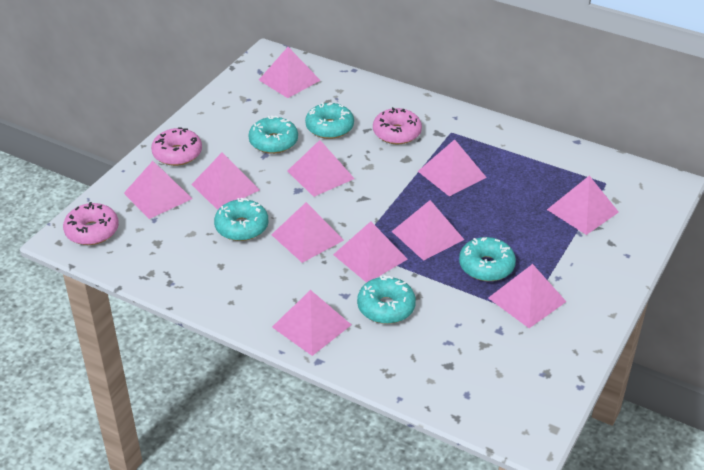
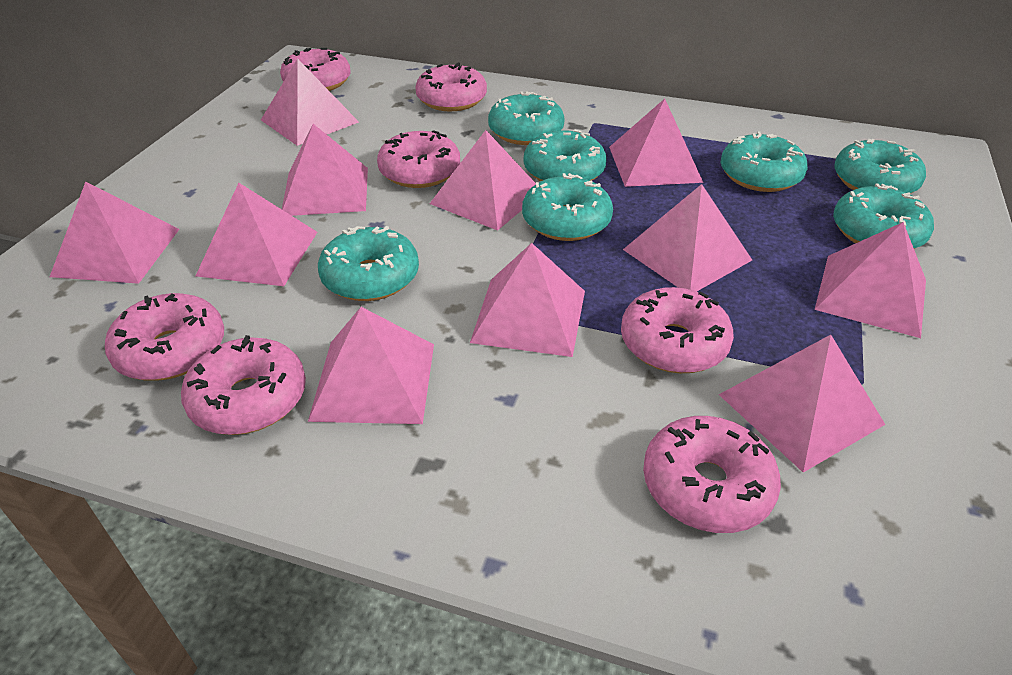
pink donut: [63,202,119,245] [151,127,202,166] [373,107,422,144] = 3 -> [105,293,224,380] [181,335,306,435] [280,48,351,91] [377,130,460,188] [416,63,487,111] [621,287,734,373] [643,416,781,533] = 7
turquoise donut: [214,198,268,241] [248,115,298,154] [305,102,354,139] [357,275,416,324] [459,237,516,281] = 5 -> [318,226,419,301] [488,91,565,145] [522,173,613,241] [524,130,606,182] [721,131,808,192] [833,183,934,249] [834,139,926,193] = 7

